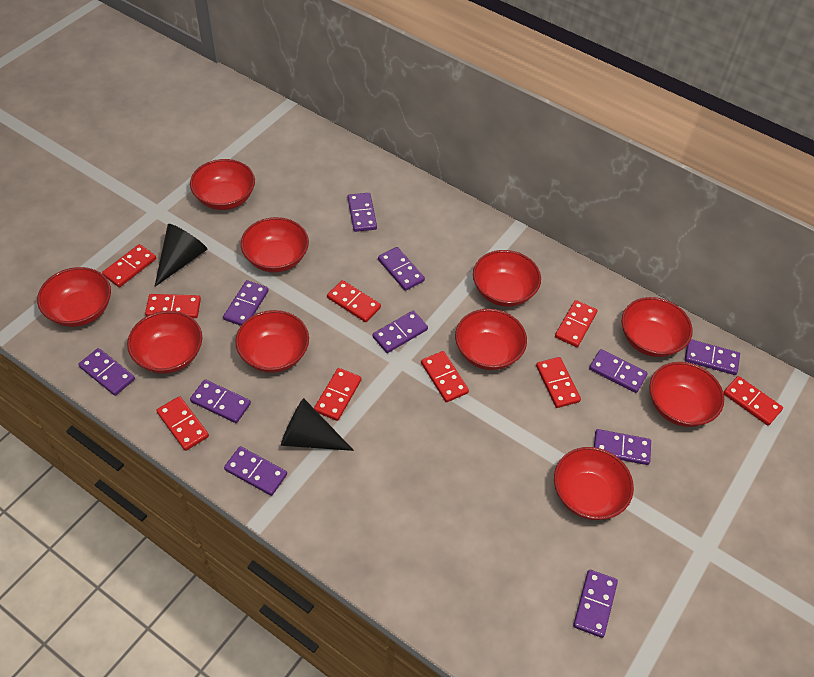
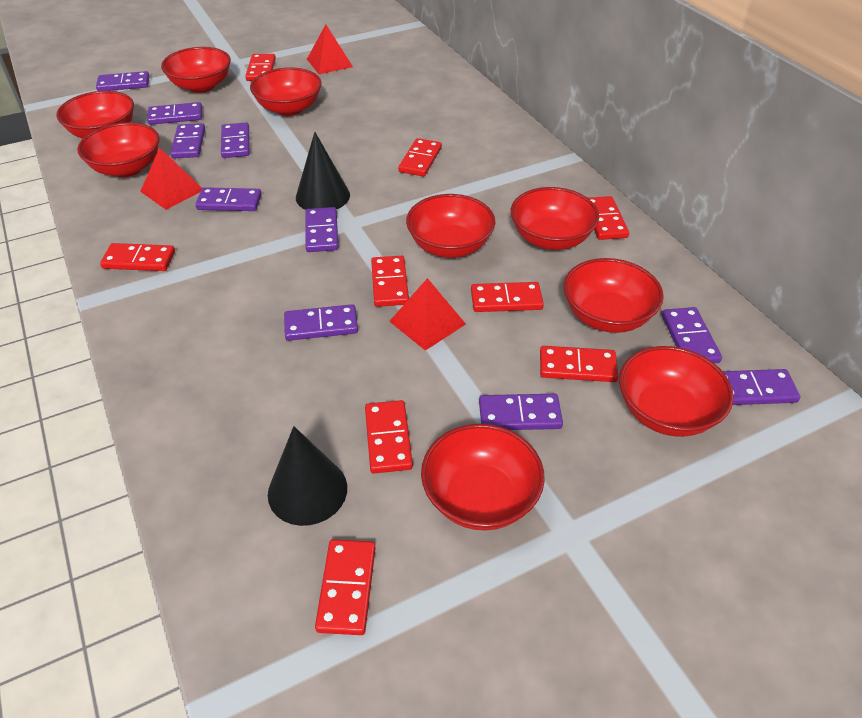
purple domino: [78,348,135,396] [190,379,251,423] [223,280,269,326] [224,446,287,496] [348,193,377,232] [372,311,428,353] [378,247,425,291] [573,570,618,638] [589,349,648,393] [594,429,651,465] [685,339,740,375] = 11 -> [96,71,149,91] [147,102,202,125] [170,123,205,158] [195,187,262,211] [221,122,250,158] [284,304,358,341] [305,207,338,252] [479,394,563,430] [662,307,722,363] [723,369,800,405] = 10
red bowl: [37,267,111,327] [127,311,202,374] [190,159,255,210] [235,310,309,373] [241,217,309,273] [455,309,527,370] [473,250,541,307] [554,447,634,520] [622,297,693,357] [649,362,724,427] = 10 -> [56,91,134,138] [77,123,160,177] [161,47,231,93] [250,68,322,116] [406,194,495,258] [421,424,545,531] [511,187,599,250] [564,258,664,333] [619,346,733,437] = 9
red pyramid: none = 0 -> [140,148,202,210] [307,24,353,74] [389,278,466,351] = 3

